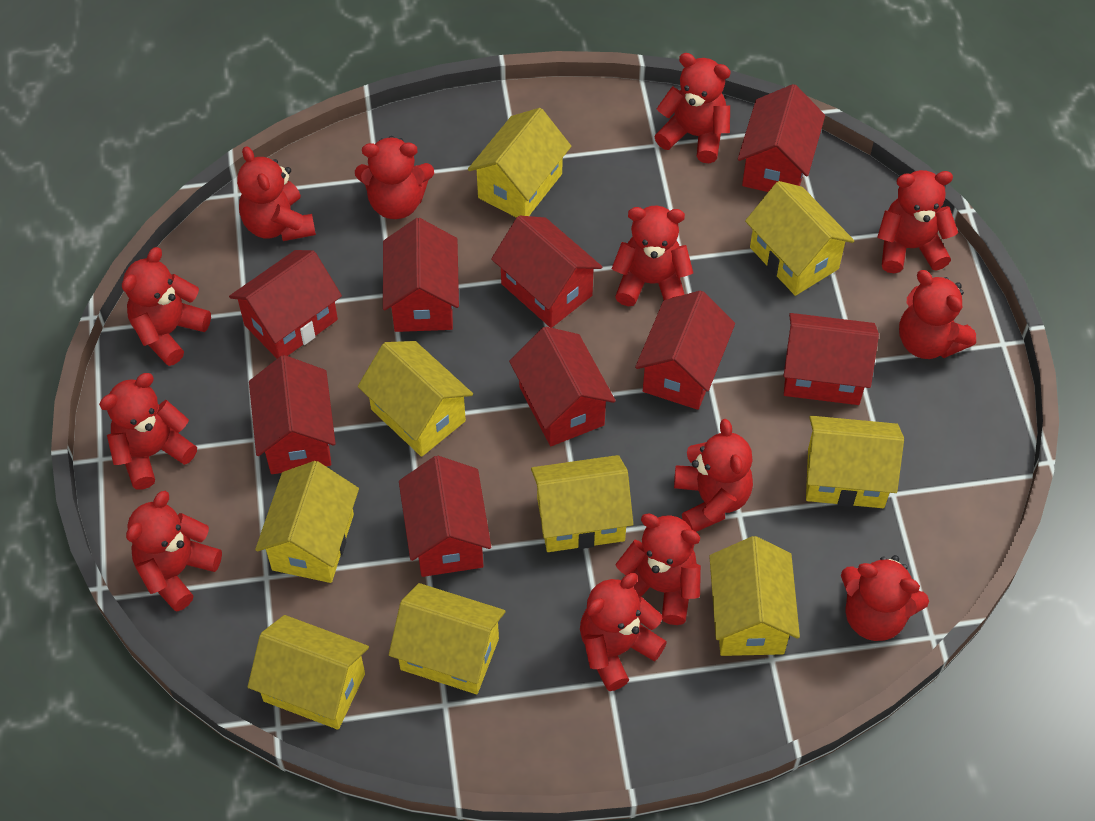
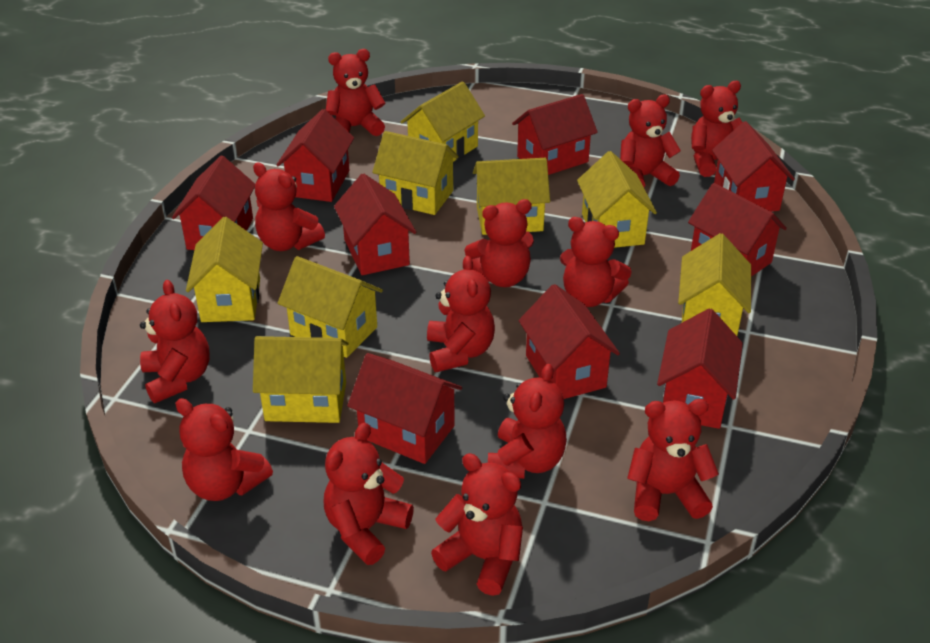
yellow house: [248,615,369,730] [255,461,359,583] [358,341,473,457] [389,583,505,694] [468,108,571,218] [531,455,633,552] [709,536,800,656] [745,181,854,296] [806,416,904,508] = 9 -> [186,217,263,322] [253,336,348,423] [278,256,383,358] [372,131,459,215] [401,81,485,162] [473,158,550,235] [577,151,657,248] [678,233,751,336] = 8

